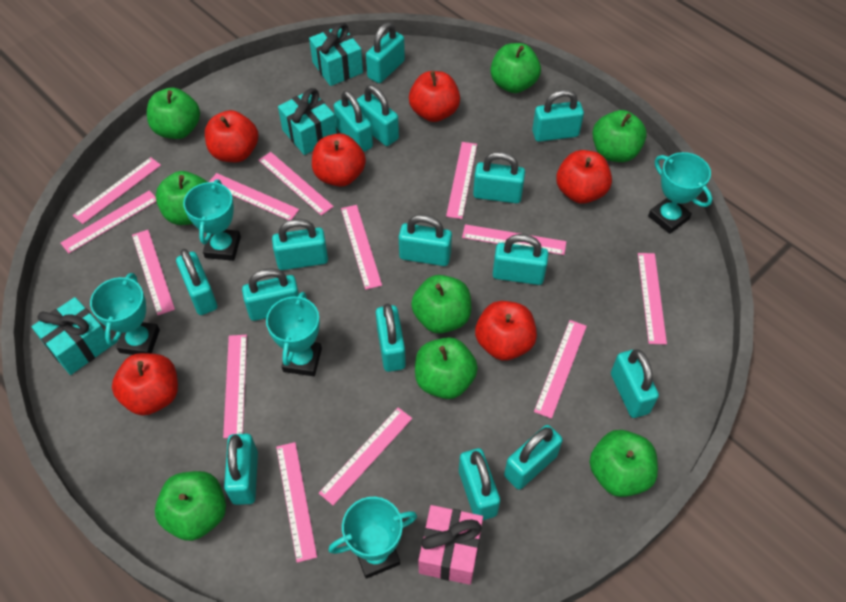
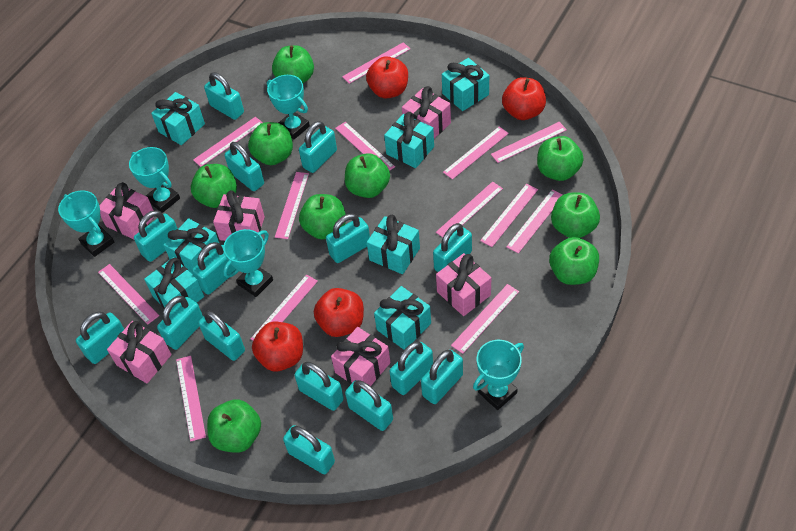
green apple: [147,88,200,139] [155,471,226,541] [156,171,207,225] [411,275,471,334] [415,337,478,399] [490,43,541,93] [589,430,658,497] [592,110,647,162] = 8 -> [191,164,237,208] [207,399,261,453] [248,122,293,165] [272,45,314,83] [299,194,346,240] [345,153,390,198] [537,136,584,181] [549,237,599,285] [551,193,600,238] = 9
pink gift: [419,505,483,585] = 1 -> [99,182,154,240] [107,321,172,383] [213,190,265,241] [331,327,391,386] [402,86,451,139] [436,253,491,316] = 6
red apple: [112,353,178,415] [205,110,259,162] [312,133,366,187] [409,71,460,122] [475,301,537,361] [556,150,612,204] = 6 -> [252,322,303,372] [314,288,364,337] [366,56,408,98] [502,77,546,120] = 4
turquoise gift: [32,297,112,375] [278,88,337,155] [309,23,363,86] = 3 -> [144,257,204,312] [151,92,205,145] [164,218,220,275] [367,215,420,274] [374,286,431,350] [384,112,434,168] [442,58,489,111] = 7

